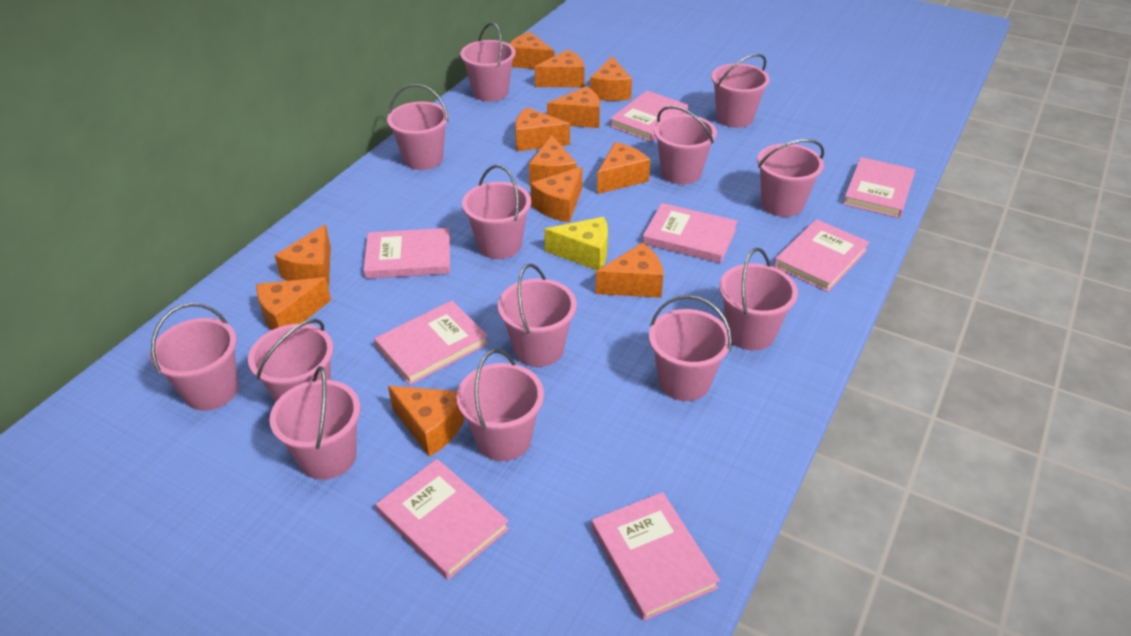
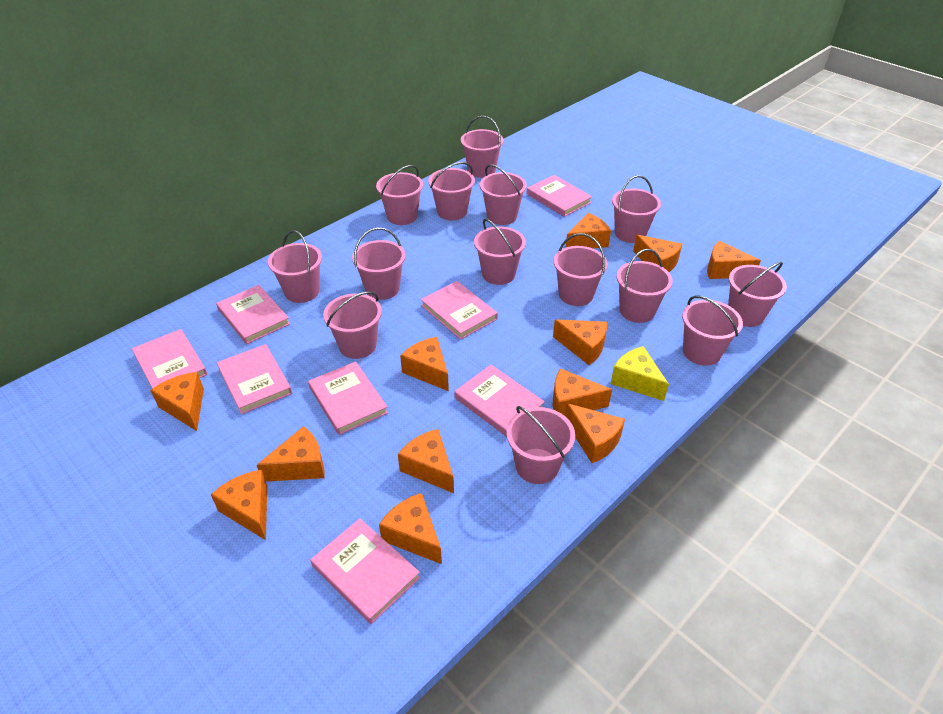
pink bucket: [150,303,238,411] [248,319,334,403] [269,366,360,480] [387,84,449,170] [456,349,544,461] [460,23,516,101] [462,165,531,259] [498,264,577,367] [649,295,732,401] [654,106,717,184] [711,54,770,128] [719,248,798,350] [757,139,824,217] = 13 -> [268,230,322,303] [323,291,382,359] [352,227,406,300] [376,165,423,225] [428,162,475,220] [461,116,504,178] [474,219,526,285] [480,164,527,225] [506,406,575,484] [554,233,608,306] [612,175,661,243] [617,249,673,323] [682,296,743,366] [728,262,787,327] = 14

